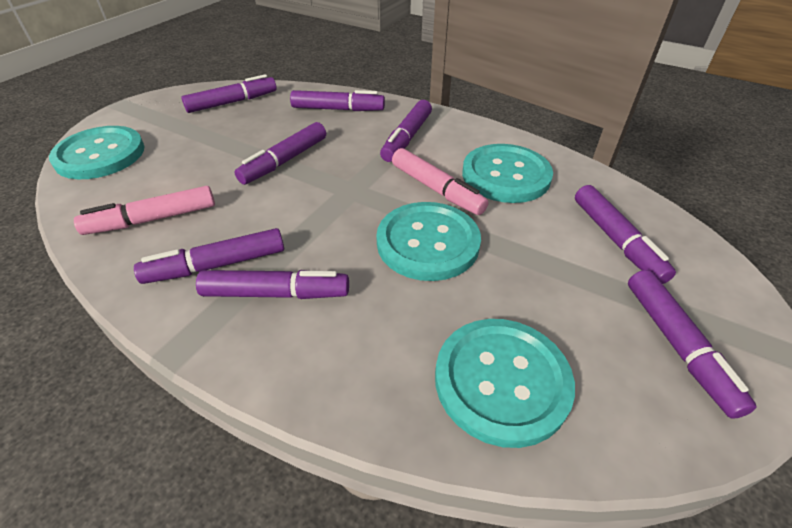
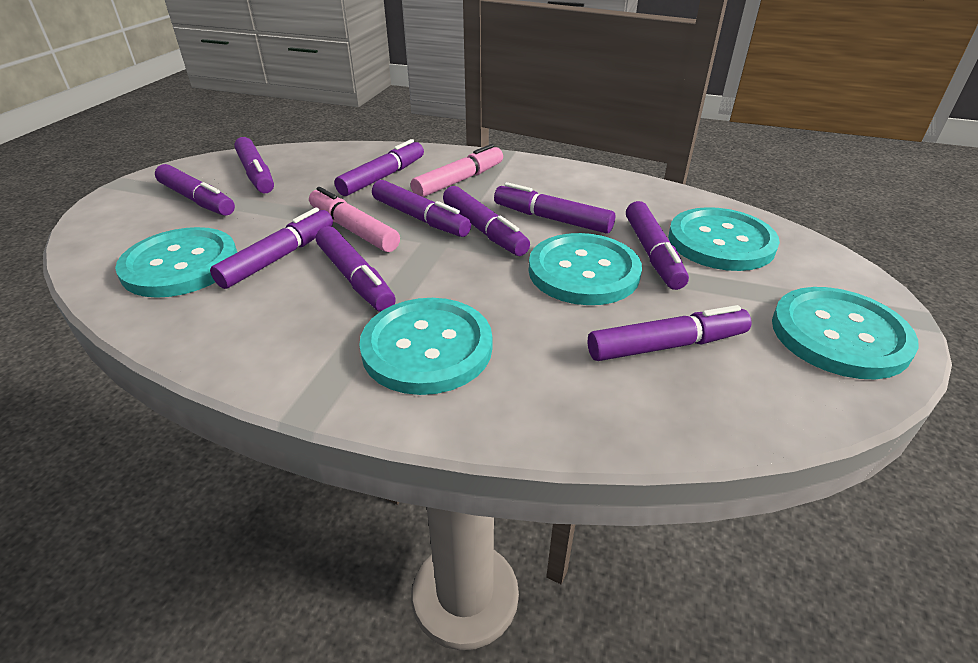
purple marker: [134,228,284,284] [182,74,277,113] [196,270,349,299] [235,122,326,185] [290,90,385,111] [380,100,432,162] [575,185,676,284] [628,270,756,419] = 8 -> [155,164,235,216] [210,207,333,289] [234,137,274,193] [316,226,396,312] [334,139,424,196] [372,180,471,237] [443,186,530,256] [494,182,615,234] [588,305,752,361] [626,201,689,290] = 10
turquoise button: [49,126,145,179] [376,202,481,281] [435,319,575,448] [462,144,553,203] = 4 -> [115,227,237,298] [359,298,492,395] [529,233,642,305] [668,207,780,271] [772,287,919,379] = 5

